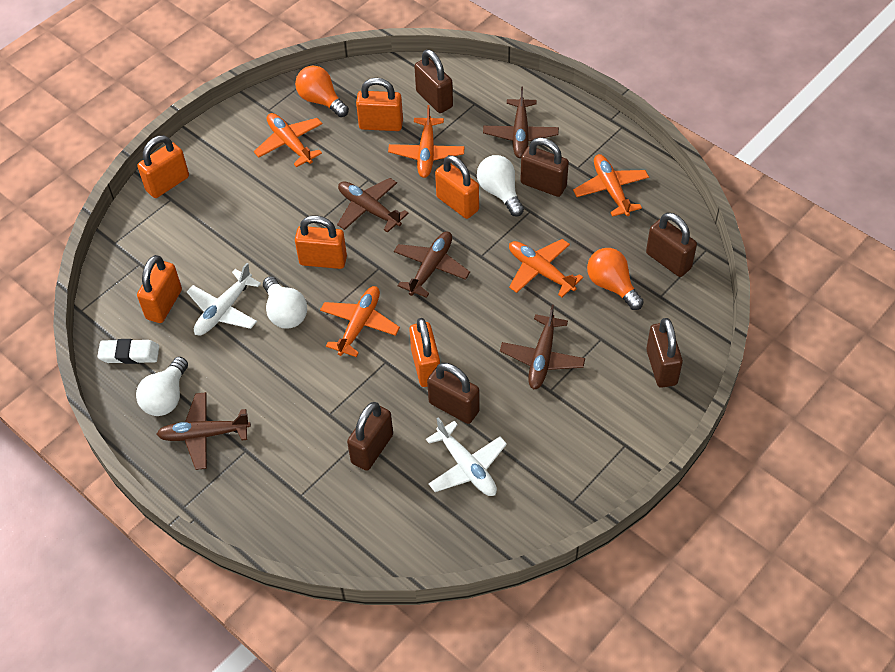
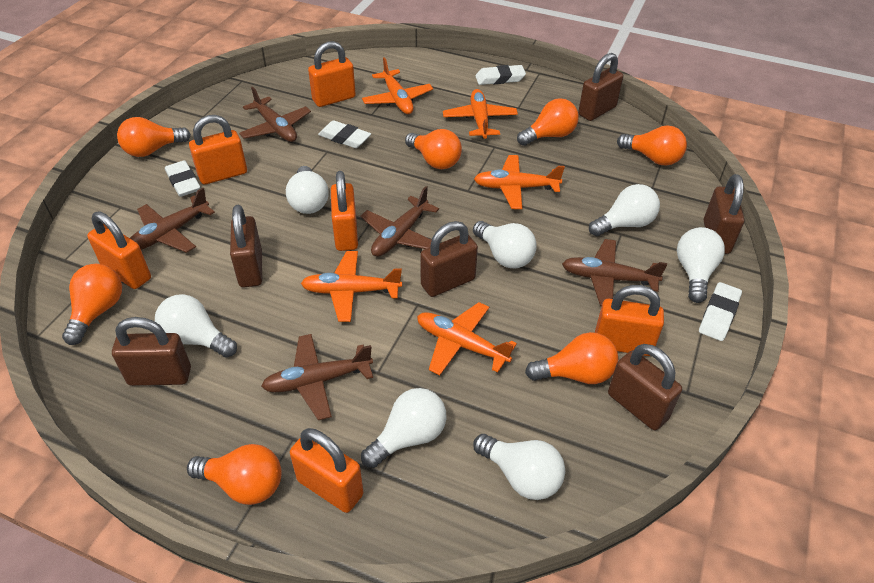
orange light bulb: [295,66,349,117] [587,248,644,310] = 2 -> [62,264,122,345] [117,117,191,157] [187,444,282,505] [405,129,462,169] [517,98,579,146] [525,332,618,384] [617,125,687,165] = 7
white eraser: [97,339,159,364] = 1 -> [165,160,201,197] [318,120,371,148] [475,65,526,85] [699,282,742,341] = 4
white light bulb: [136,357,188,416] [263,276,307,329] [477,155,524,217] = 3 -> [155,294,237,358] [286,166,329,214] [361,388,446,468] [473,221,537,269] [473,434,565,500] [589,184,660,236] [677,227,725,303] = 7
white plane: [187,263,261,335] [426,417,507,496] = 2 -> none = 0

